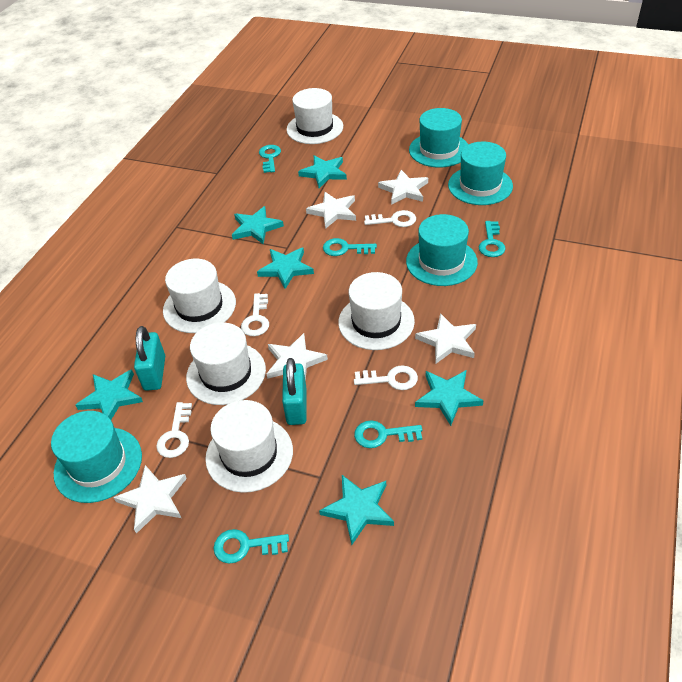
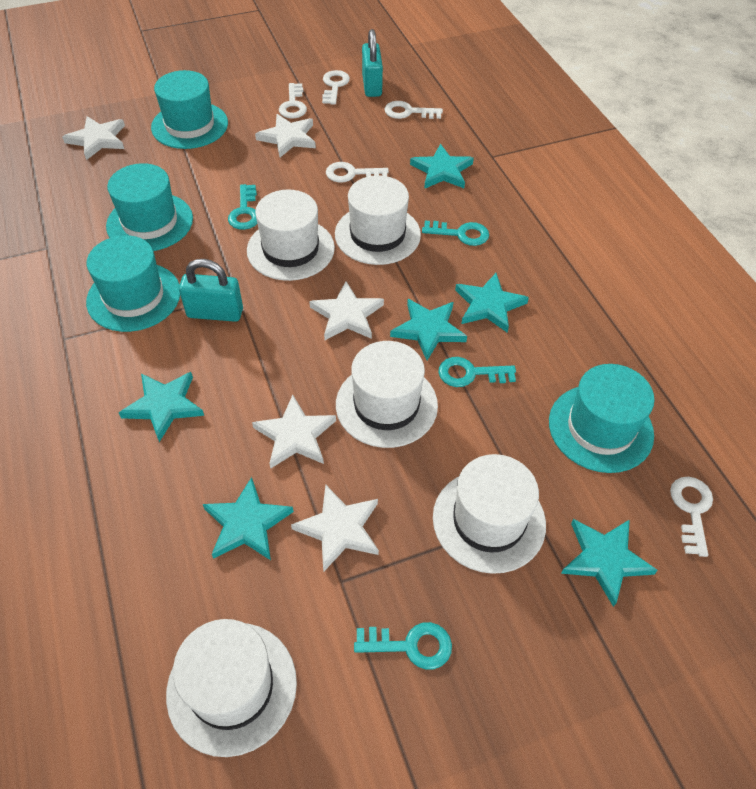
turquoise key: [213,529,289,564] [259,145,281,173] [323,238,377,256] [354,420,422,448] [479,221,505,257] = 5 -> [228,184,257,230] [354,622,452,670] [422,221,489,246] [438,357,516,387] = 4
white key: [156,402,192,458] [241,293,269,336] [354,366,418,390] [364,210,416,227] = 4 -> [279,83,307,119] [322,70,350,105] [326,162,389,182] [384,101,443,119] [670,477,713,557] = 5

